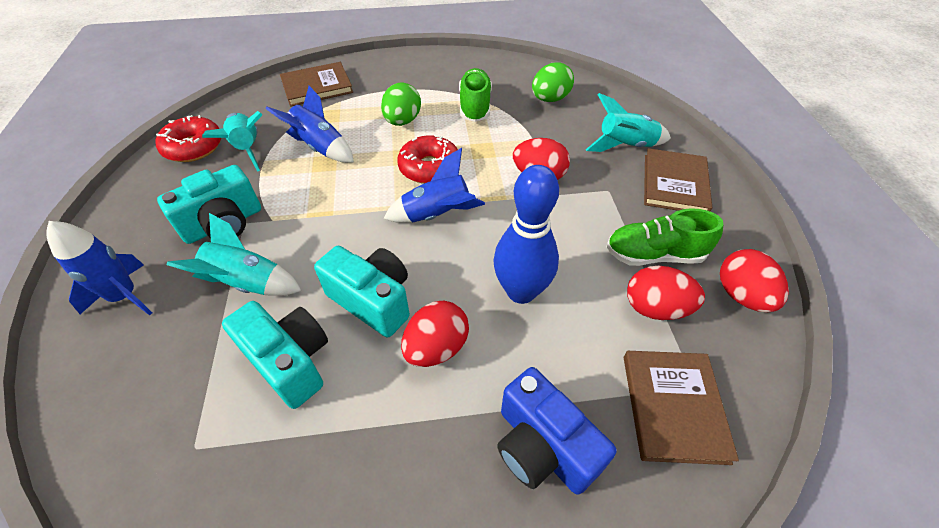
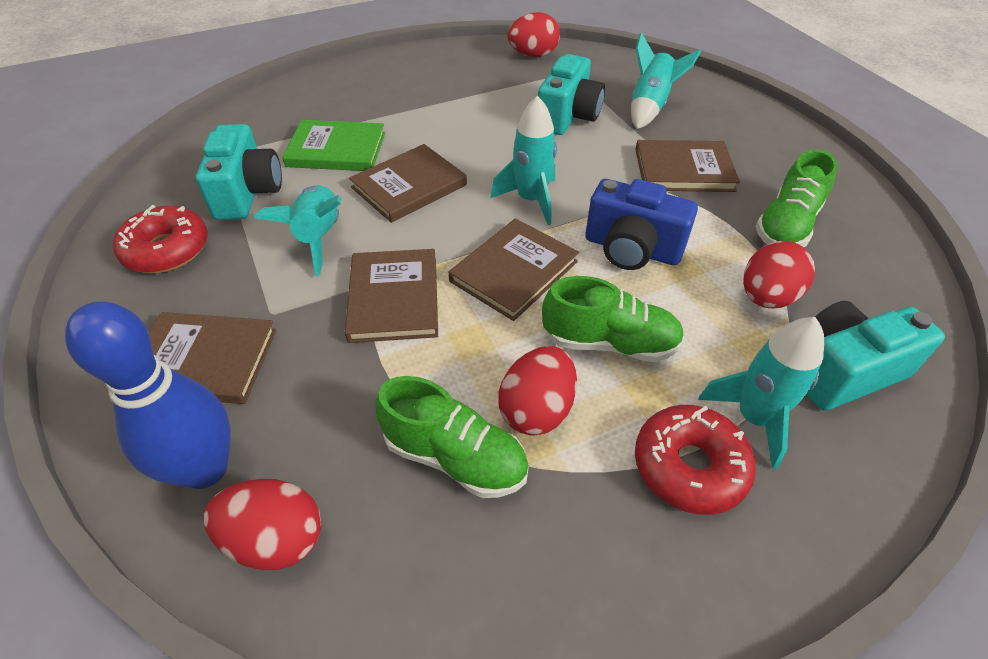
blue rocket: [46,221,152,316] [266,86,354,163] [383,148,485,223] = 3 -> none = 0
brown book: [280,62,353,107] [624,351,739,465] [644,148,712,212] = 3 -> [149,312,277,404] [345,249,438,343] [349,144,467,223] [449,218,579,321] [635,140,740,192] = 5
green book: none = 0 -> [282,120,385,171] = 1
green egg: [381,83,421,126] [532,62,574,102] = 2 -> none = 0
green shoe: [459,68,492,122] [606,208,724,266] = 2 -> [375,376,529,498] [542,276,684,362] [756,149,838,247] = 3
turquoise rocket: [167,213,302,296] [202,111,263,172] [586,93,671,152] = 3 -> [254,185,342,277] [490,95,557,225] [631,32,701,129] [698,317,824,469] = 4

